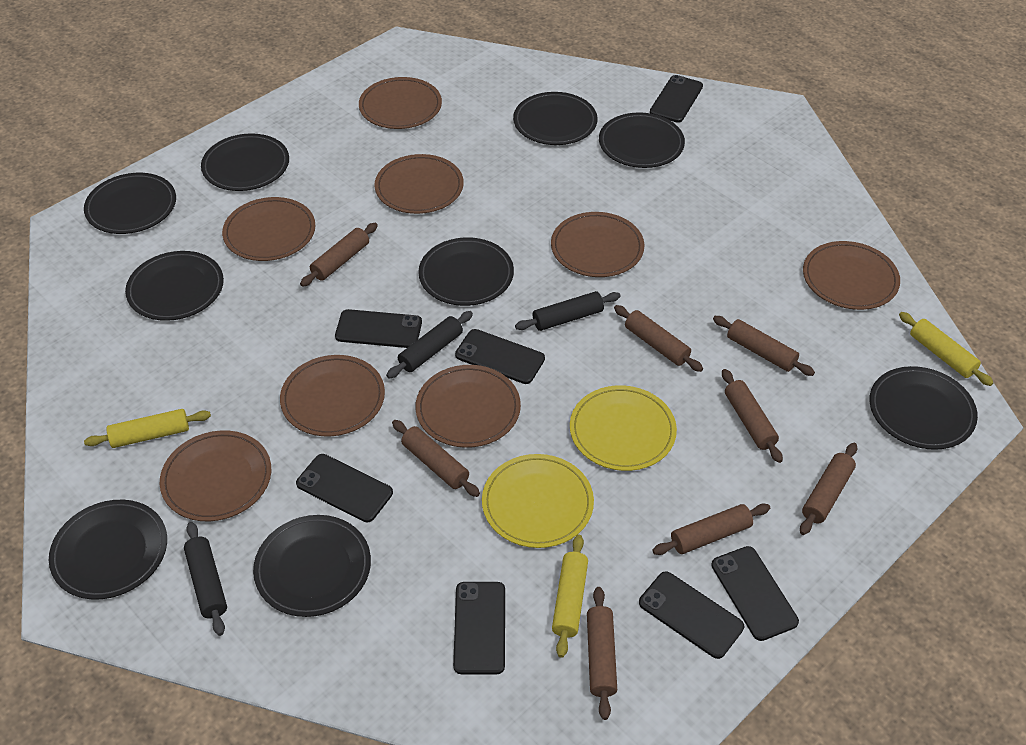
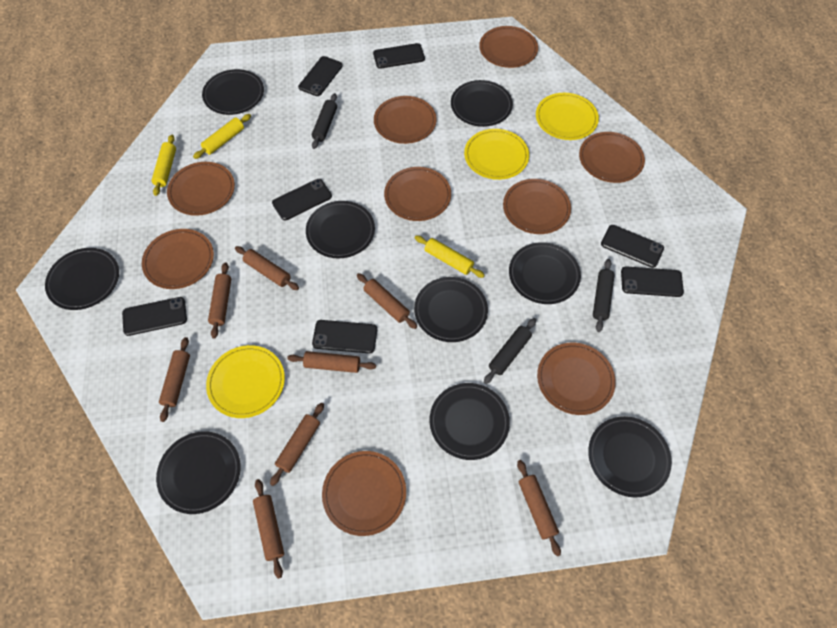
brown plate: [160,430,271,521] [222,197,315,261] [280,355,385,436] [359,77,442,129] [375,154,464,214] [415,365,521,448] [551,212,644,277] [803,241,900,310] = 8 -> [142,229,214,289] [167,162,235,216] [322,451,406,536] [374,96,437,144] [384,167,451,221] [479,26,538,68] [503,179,571,234] [537,343,616,415] [579,132,645,183] = 9
yellow plate: [482,454,594,548] [570,385,677,471] = 2 -> [206,345,285,418] [464,129,529,180] [536,93,599,140] = 3

